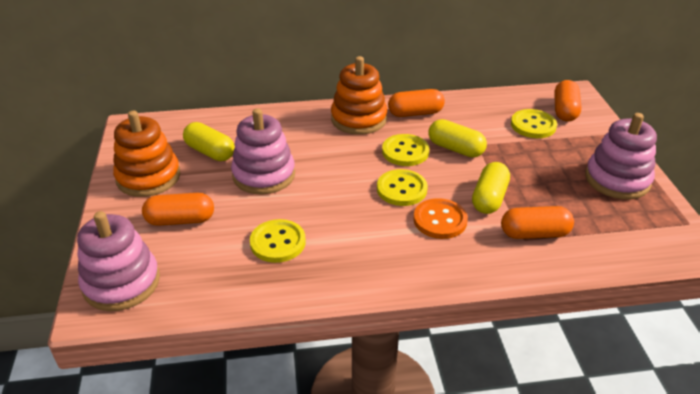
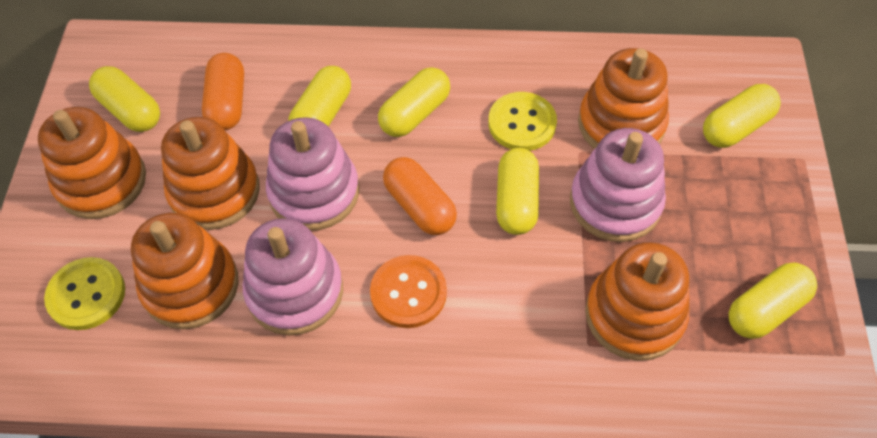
orange capsule: [142,193,214,226] [388,89,445,117] [501,206,574,239] [554,80,581,121] = 4 -> [202,53,244,130] [383,157,457,235] = 2
orange stacking toy: [113,111,180,197] [331,56,387,135] = 2 -> [38,107,146,219] [131,213,239,329] [161,117,260,230] [578,48,669,149] [585,242,689,361] = 5
yellow button: [250,219,306,263] [377,169,428,206] [382,134,429,166] [511,109,557,138] = 4 -> [44,257,125,330] [488,92,557,151] = 2
yellow capsule: [183,122,235,161] [428,119,487,157] [472,162,510,214] = 3 -> [89,66,160,132] [288,66,351,127] [378,67,450,137] [496,148,539,235] [703,84,781,148] [729,262,817,339] = 6

